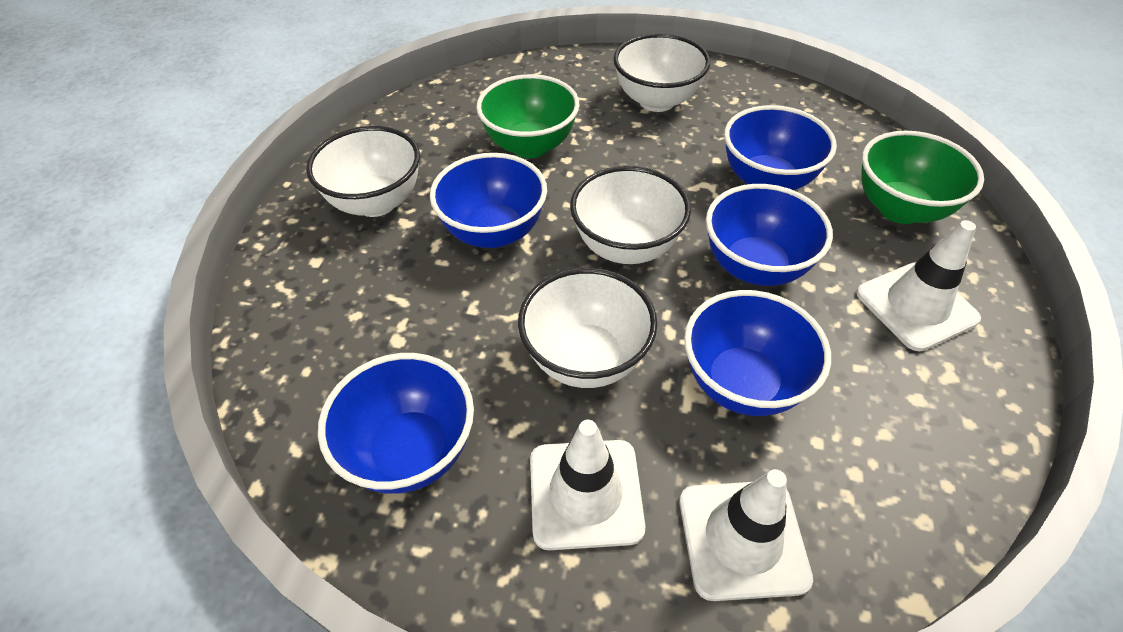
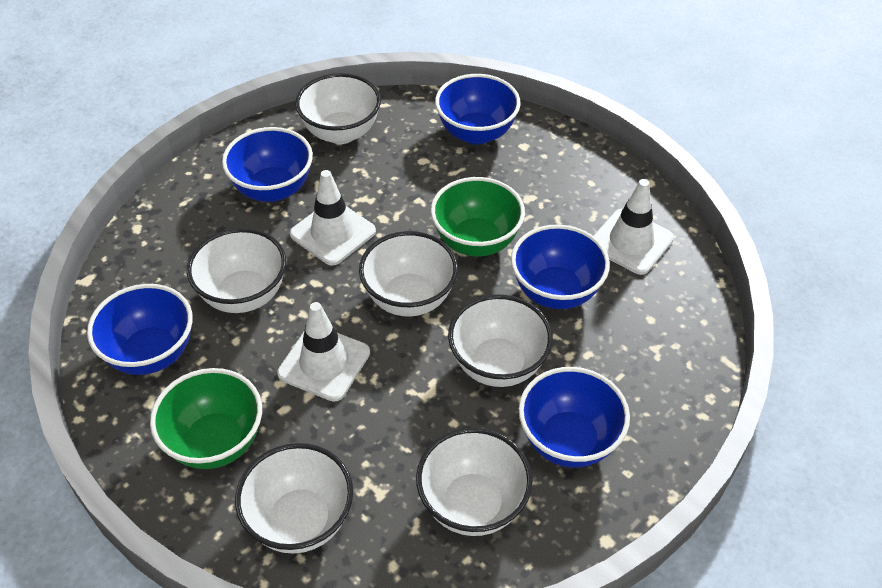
white bowl: [306,126,420,217] [518,268,657,388] [570,166,691,264] [613,33,710,112] = 4 -> [187,228,286,313] [235,443,353,554] [295,73,381,144] [359,231,458,316] [416,428,533,536] [448,295,553,387] = 6

